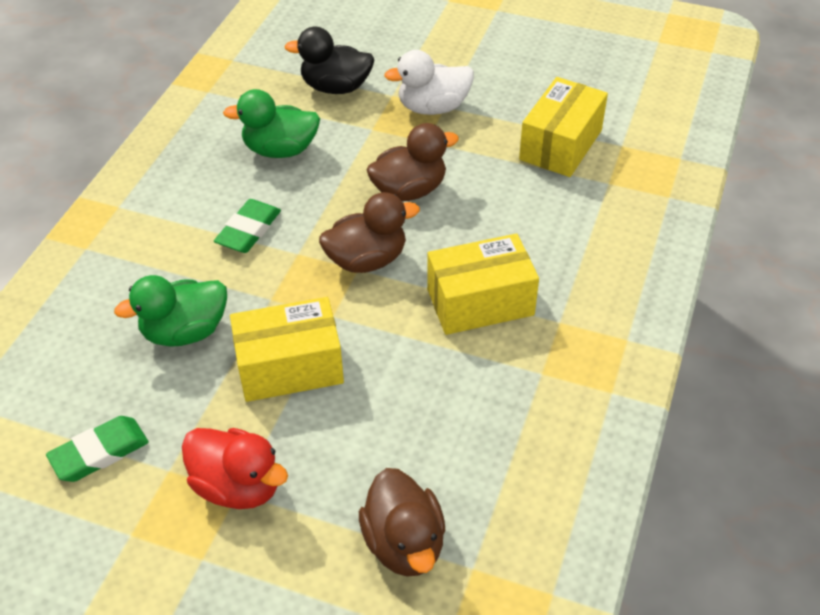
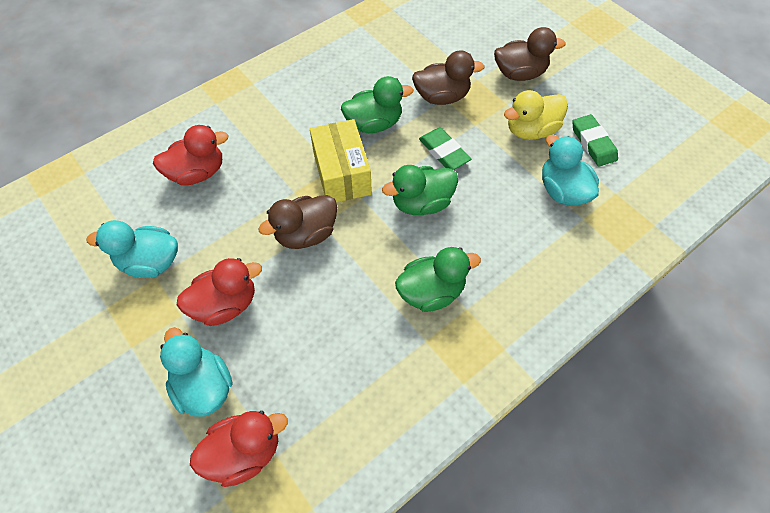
black duck: [285,27,374,94] = 1 -> none = 0
green duck: [114,275,227,347] [223,89,320,158] = 2 -> [341,76,413,133] [382,165,458,215] [395,247,481,312] = 3
red duck: [182,428,288,509] = 1 -> [153,125,229,185] [177,258,262,326] [190,411,288,487] = 3
turquoise duck: none = 0 -> [86,220,178,278] [160,327,233,416] [542,135,599,206] = 3
white duck: [384,50,474,115] = 1 -> none = 0
yellow box: [230,297,344,402] [427,234,539,335] [519,77,608,177] = 3 -> [310,119,372,202] = 1
yellow duck: none = 0 -> [504,90,568,140] = 1

